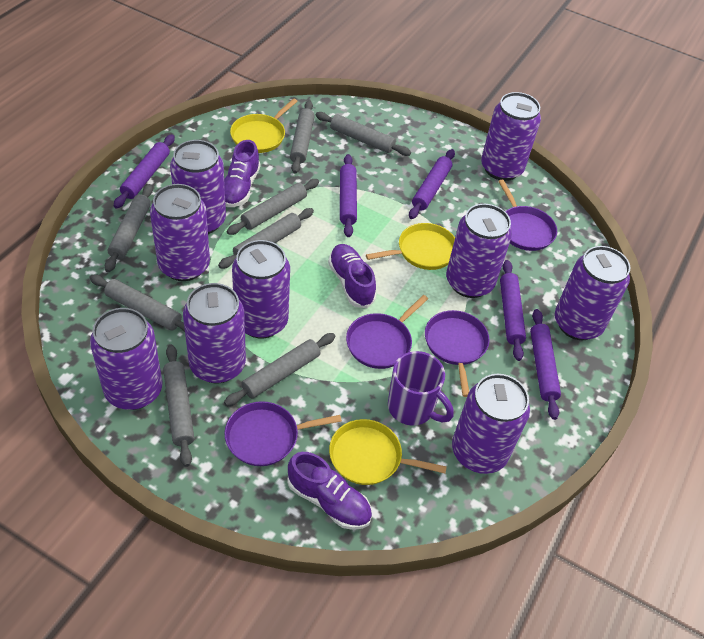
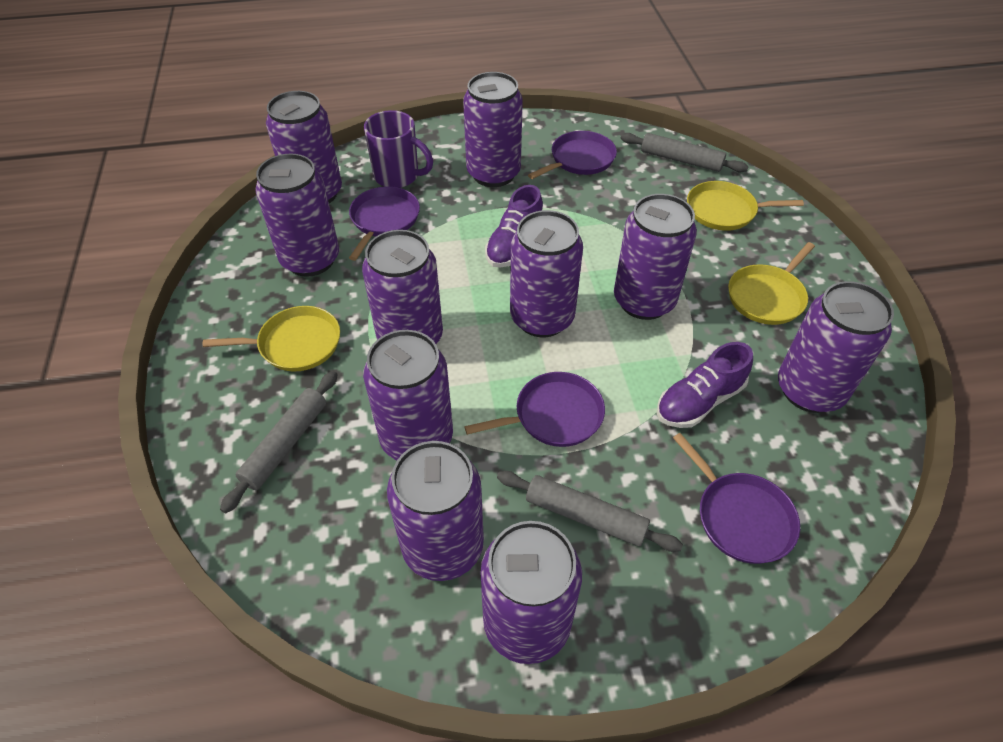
grey rolling pin: [89,275,185,332] [105,184,153,272] [163,345,194,467] [218,208,314,269] [224,333,335,406] [227,179,319,235] [290,100,315,173] [316,112,411,156] = 8 -> [220,371,338,513] [497,471,683,552] [621,133,749,172] = 3
purple can: [90,308,163,410] [150,184,210,281] [170,140,226,234] [183,283,246,383] [232,240,290,339] [446,204,512,298] [452,374,530,474] [481,92,541,181] [555,246,631,340] = 9 -> [255,153,339,277] [266,91,342,203] [362,230,443,344] [363,330,453,460] [387,441,484,581] [463,72,523,187] [480,521,582,664] [510,210,583,337] [614,194,697,320] [778,281,894,413] = 10
purple rolling pin: [114,134,175,209] [340,154,357,237] [409,149,455,219] [500,260,526,361] [530,309,561,420] = 5 -> none = 0
purple shoe: [224,140,260,207] [287,452,372,530] [328,244,376,308] = 3 -> [485,185,543,267] [657,342,753,428] = 2

